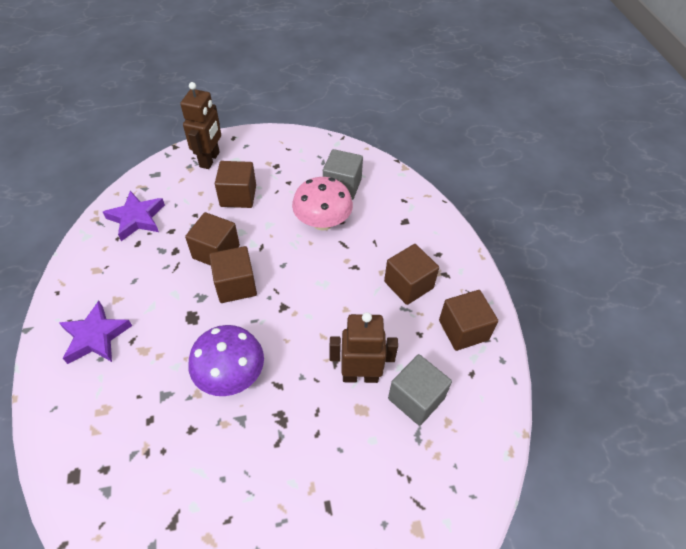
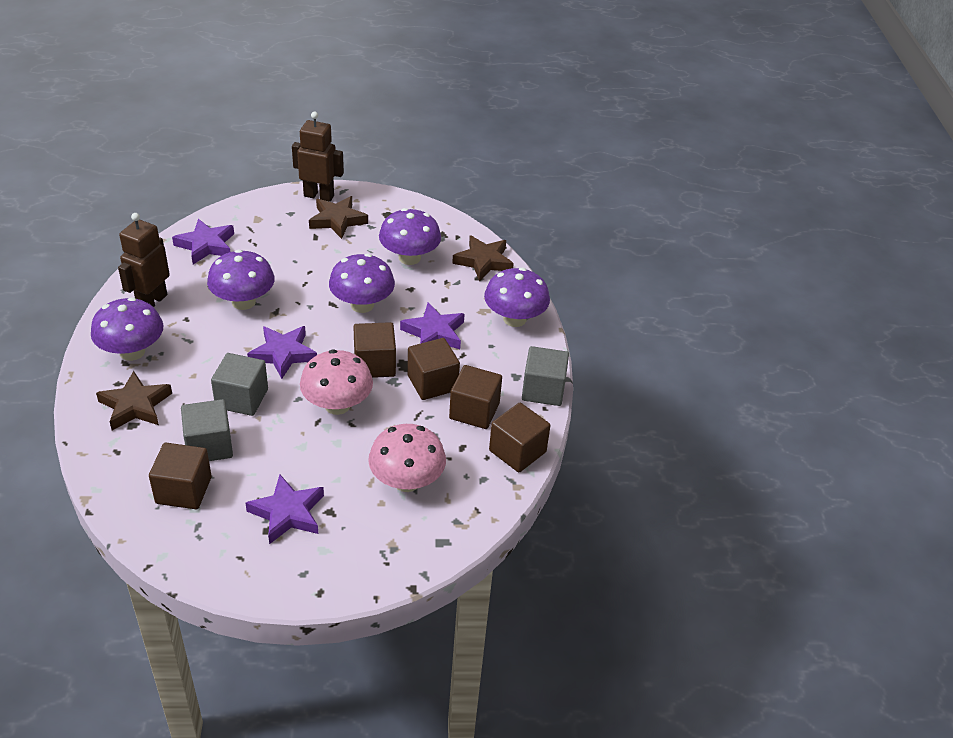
brown star: none = 0 -> [96,371,172,430] [309,196,368,239] [452,235,514,282] = 3
grey cube: [323,149,363,200] [388,354,452,426] = 2 -> [181,399,233,461] [211,353,268,416] [522,346,569,406] = 3
pink mushroom: [292,177,353,231] = 1 -> [300,349,373,415] [368,424,446,492] = 2
purple mushroom: [188,325,264,396] = 1 -> [91,297,163,361] [207,249,275,310] [329,254,395,313] [379,208,441,265] [484,268,550,327] = 5
purple star: [59,301,132,364] [103,191,165,241] = 2 -> [172,219,234,264] [245,475,324,544] [247,326,317,379] [400,302,465,349] = 4

